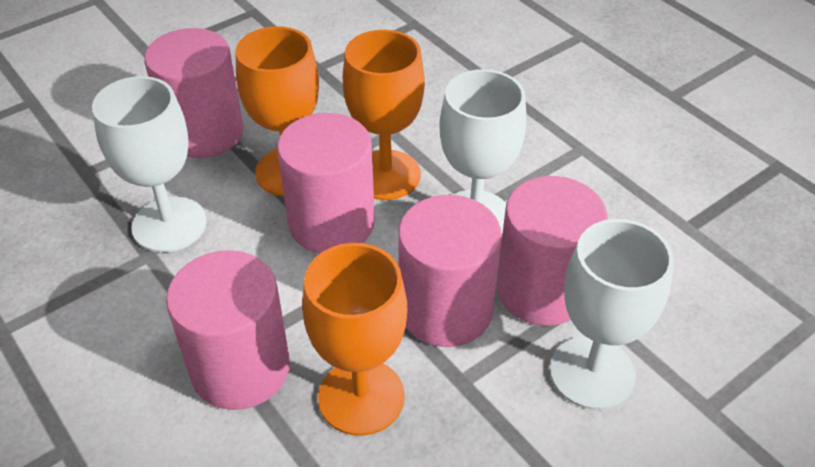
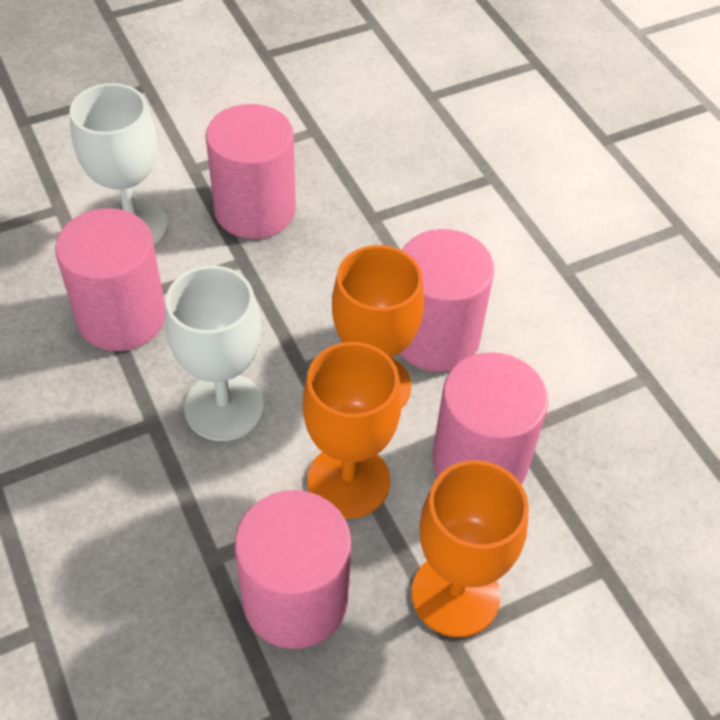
white goblet: [92,76,207,253] [439,69,526,234] [550,219,674,410] = 3 -> [70,83,168,245] [165,266,264,441] = 2

